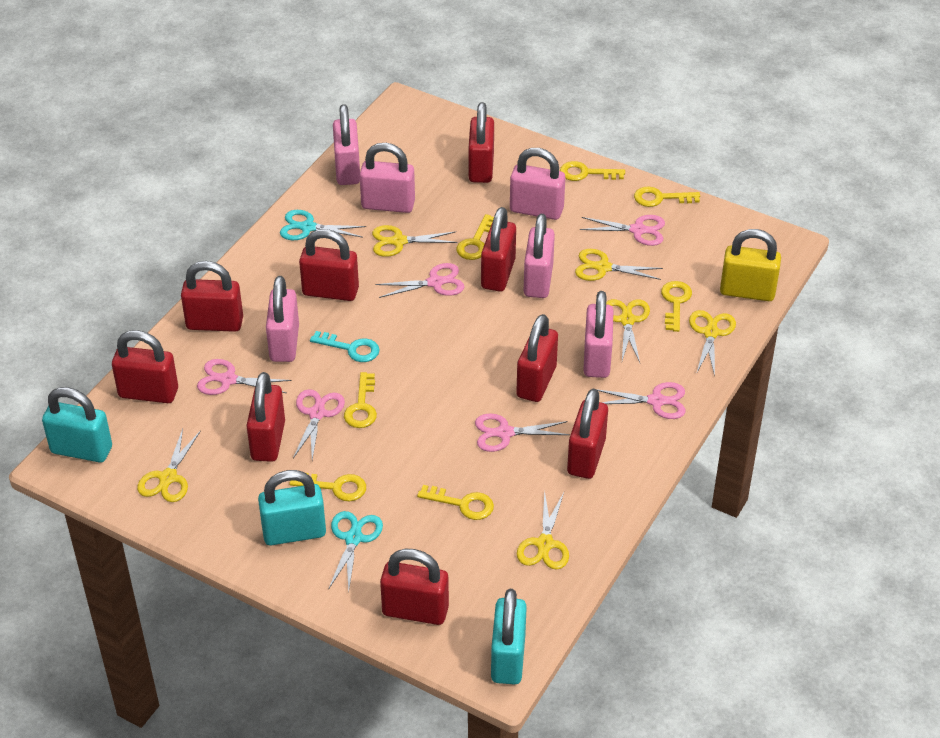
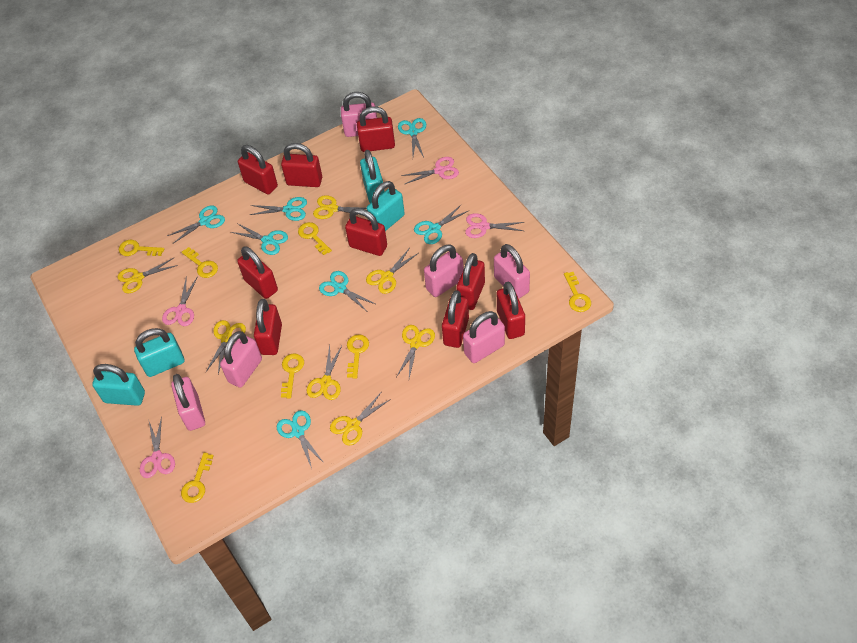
pink scissors: [197,359,291,395] [293,389,345,460] [375,263,465,298] [475,413,570,452] [580,215,665,246] [597,382,685,419] = 6 -> [140,416,175,478] [162,276,198,326] [401,157,459,184] [465,213,524,238] = 4
turquoise key: [310,331,380,362] = 1 -> none = 0
turquoise padlock: [42,387,112,462] [258,470,326,545] [491,589,527,685] = 3 -> [92,364,145,406] [134,328,184,377] [360,150,384,203] [367,181,405,231] = 4
turquoise scissors: [280,210,366,240] [328,511,383,592] = 2 -> [167,205,225,243] [231,223,288,255] [250,197,307,221] [277,410,325,469] [319,271,375,311] [398,118,426,157] [414,204,468,244] = 7
yellow padlock: [720,229,781,301] = 1 -> none = 0
yellow scissors: [137,429,201,502] [372,225,457,257] [517,491,569,569] [575,249,663,281] [606,299,650,363] [689,310,736,376] = 6 -> [117,257,178,293] [205,320,246,374] [307,345,342,400] [313,195,367,219] [330,393,391,446] [366,249,418,294] [396,325,435,378] = 7

